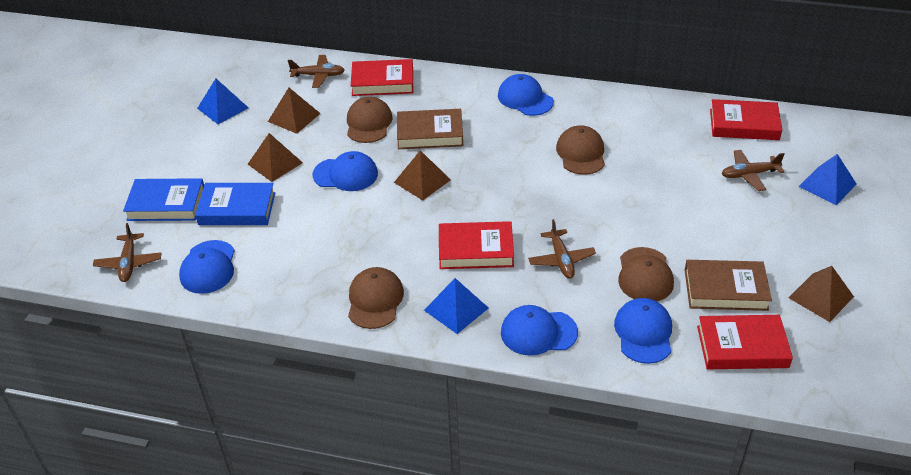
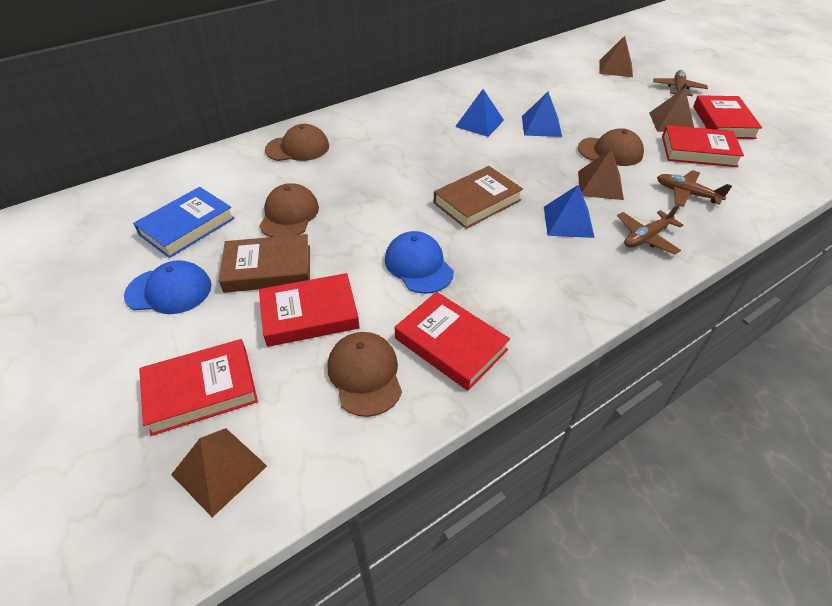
blue book: [123,178,204,221] [195,183,275,225] = 2 -> [133,187,235,258] = 1
blue cap: [179,240,235,294] [313,151,378,191] [498,74,554,116] [501,305,578,356] [614,298,672,364] = 5 -> [124,260,212,314] [385,231,454,294] = 2
brown plane: [93,223,161,282] [288,55,345,88] [528,219,596,279] [722,150,785,191] = 4 -> [617,205,683,254] [653,70,708,96] [657,170,732,207] = 3
red book: [351,59,413,96] [439,221,514,269] [697,315,793,369] [710,99,782,140] = 4 -> [139,339,258,436] [259,273,360,347] [395,292,510,391] [662,125,744,167] [693,95,762,139] = 5

